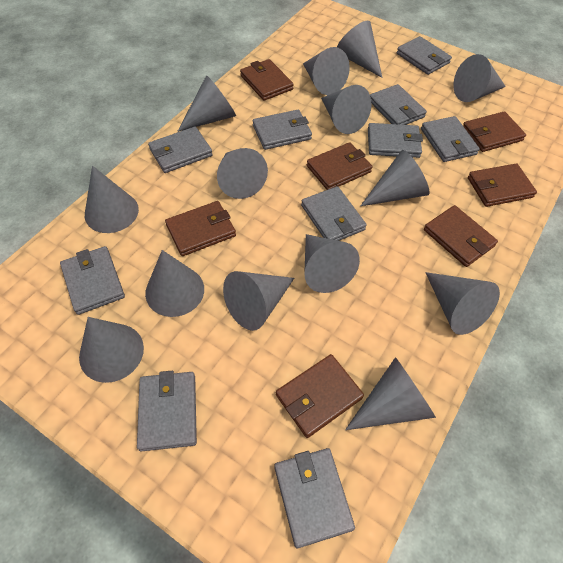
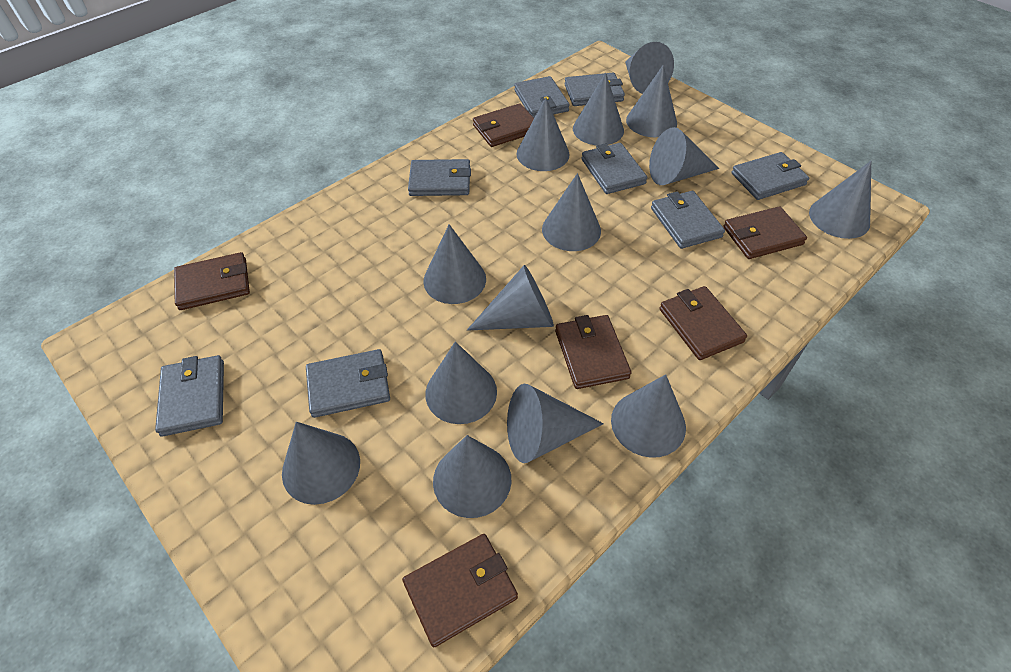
brown wallet: [165,201,236,256] [240,59,294,101] [276,354,364,438] [307,142,372,190] [424,205,498,267] [463,111,526,152] [468,163,537,207] = 7 -> [174,252,250,310] [402,534,518,647] [473,103,534,147] [555,315,631,389] [660,286,747,360] [723,206,807,259] = 6
grey wallet: [60,246,125,315] [137,371,197,452] [148,127,213,173] [253,110,312,150] [274,448,355,548] [301,186,367,241] [368,123,423,158] [370,84,427,125] [396,36,452,75] [421,116,480,162] = 10 -> [155,355,224,437] [306,349,390,418] [408,159,471,196] [514,76,570,118] [565,73,625,106] [581,143,647,194] [651,191,725,249] [731,152,809,200] = 8

